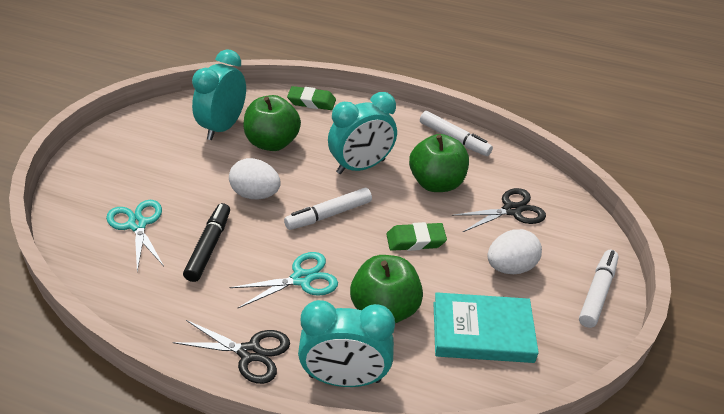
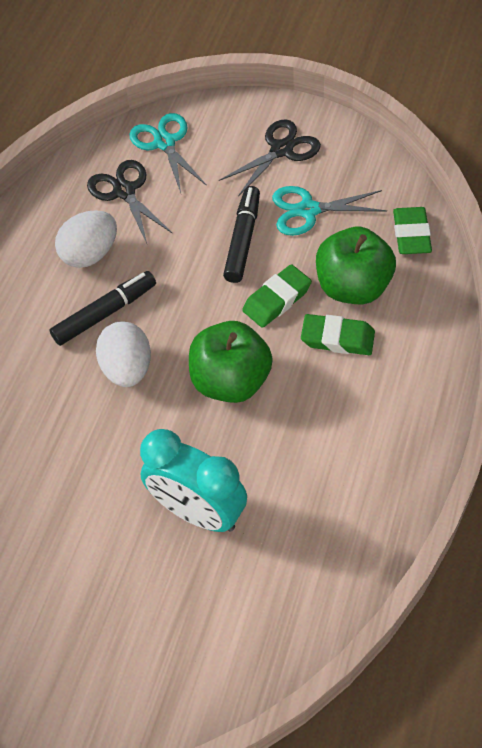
black marker: [183,203,230,282] = 1 -> [50,271,156,346] [223,186,260,283] = 2
green apple: [243,95,301,151] [350,255,423,323] [409,134,469,192] = 3 -> [189,321,273,403] [316,227,396,304] = 2
green eraser: [287,86,336,110] [386,222,447,251] = 2 -> [242,264,312,328] [301,314,375,355] [393,207,432,254] = 3
turquoise book: [433,292,539,363] = 1 -> none = 0
turquoise clock: [192,50,246,140] [298,300,395,387] [328,92,397,174] = 3 -> [140,429,247,532] = 1
white marker: [284,188,372,230] [420,111,493,156] [579,250,618,328] = 3 -> none = 0

